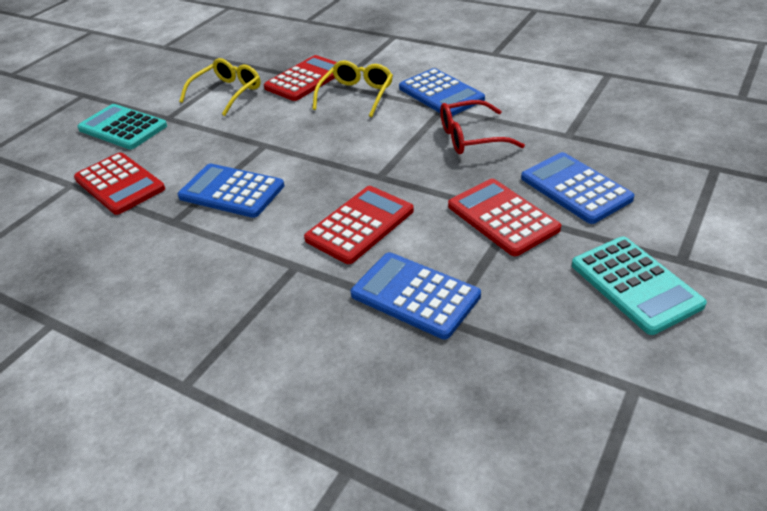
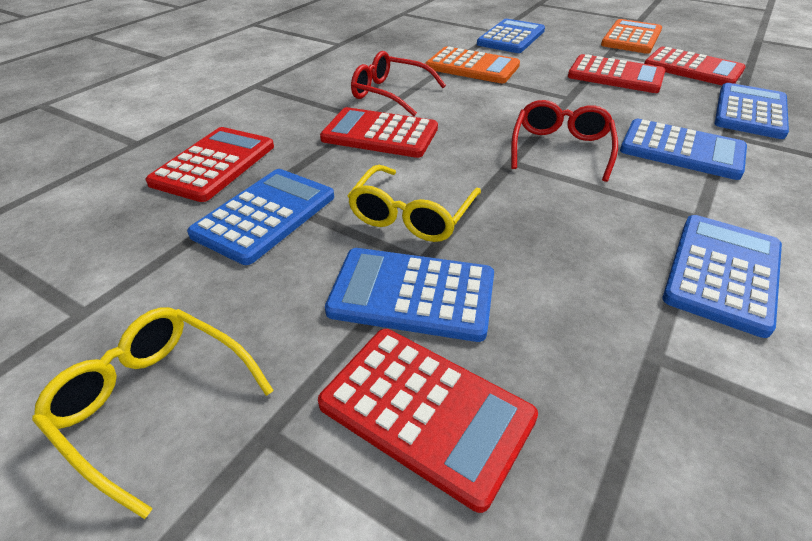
blue calculator: [178,164,284,218] [351,252,481,339] [399,68,485,116] [521,152,634,224] = 4 -> [187,169,334,265] [325,248,494,342] [477,19,545,53] [620,119,747,180] [663,215,782,338] [714,83,789,139] = 6
orange calculator: none = 0 -> [426,47,520,83] [601,19,662,54] = 2
red calculator: [74,153,165,215] [264,55,337,101] [304,186,414,264] [448,179,561,256] = 4 -> [145,127,274,202] [318,329,538,513] [320,107,438,158] [568,54,666,93] [644,47,746,85] = 5
red glasses: [440,100,525,154] = 1 -> [351,51,446,116] [511,100,618,182] = 2
turquoise calculator: [77,104,167,149] [572,236,707,335] = 2 -> none = 0

